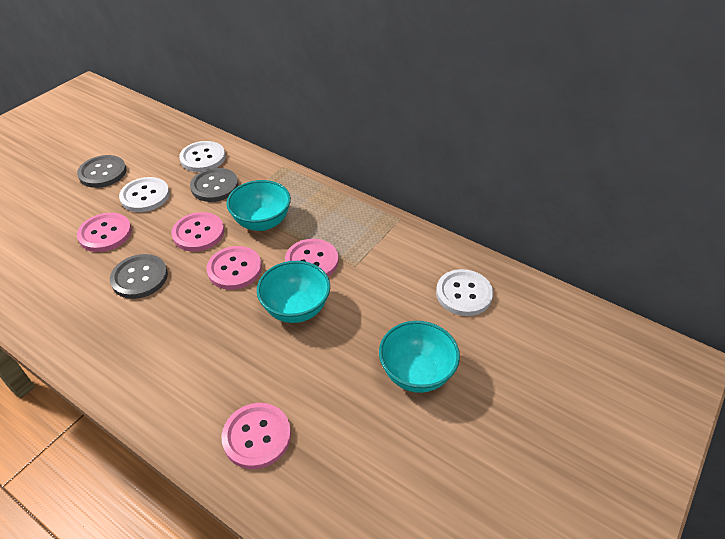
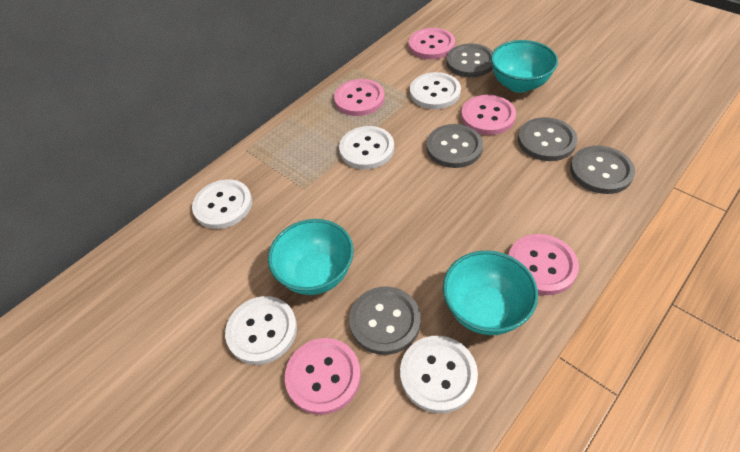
grey button: [77,155,127,188] [110,254,168,299] [190,168,239,202] = 3 -> [349,287,421,355] [426,124,483,168] [446,43,493,77] [518,117,577,161] [570,146,635,194] = 5
white button: [119,177,170,212] [179,141,226,172] [436,269,493,316] = 3 -> [192,179,252,229] [225,296,297,365] [339,126,394,169] [400,336,478,413] [410,72,461,109] = 5

